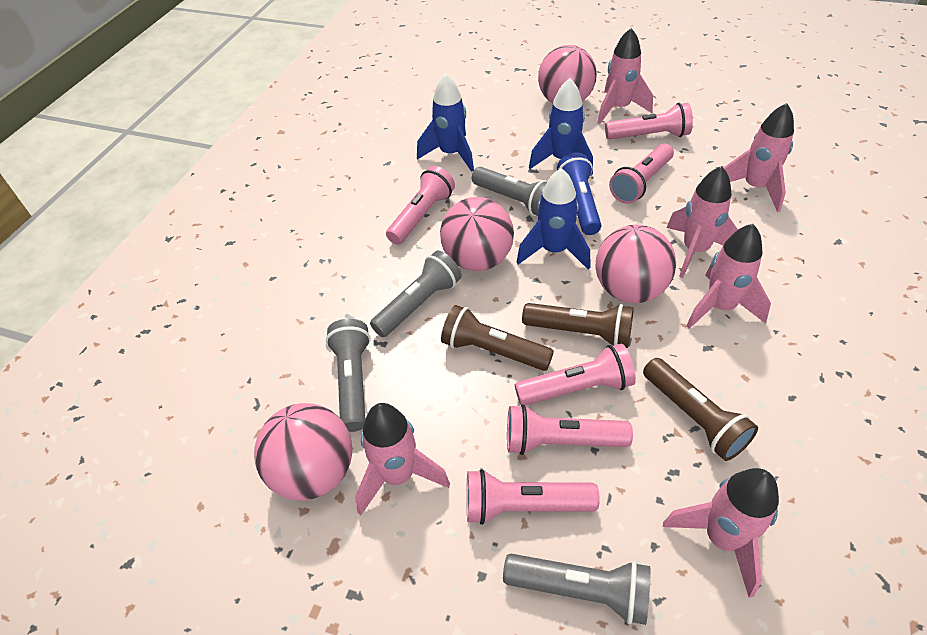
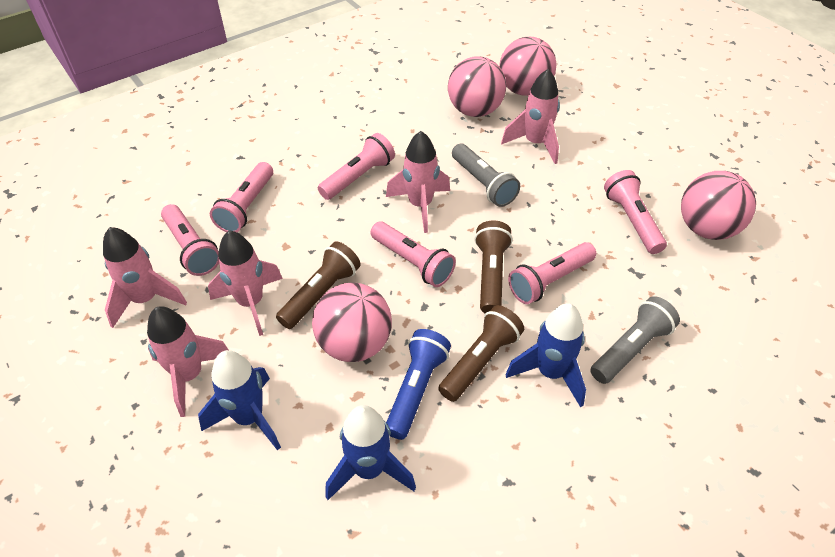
grey flashlight: [326,319,371,432] [370,251,462,337] [472,167,548,216] [503,554,650,625] = 4 -> [452,144,520,207] [590,296,680,384] = 2
pink rocket: [355,403,450,516] [597,28,653,124] [663,468,779,598] [666,166,738,278] [686,224,771,329] [724,103,794,212] = 6 -> [103,227,187,328] [147,306,229,417] [208,230,283,336] [386,131,450,233] [501,69,560,164] = 5

